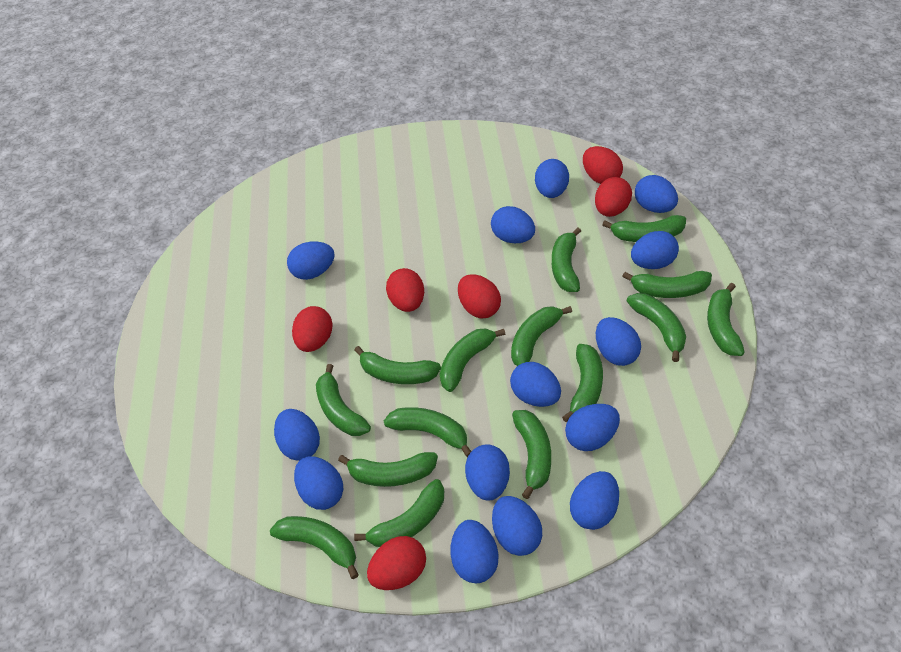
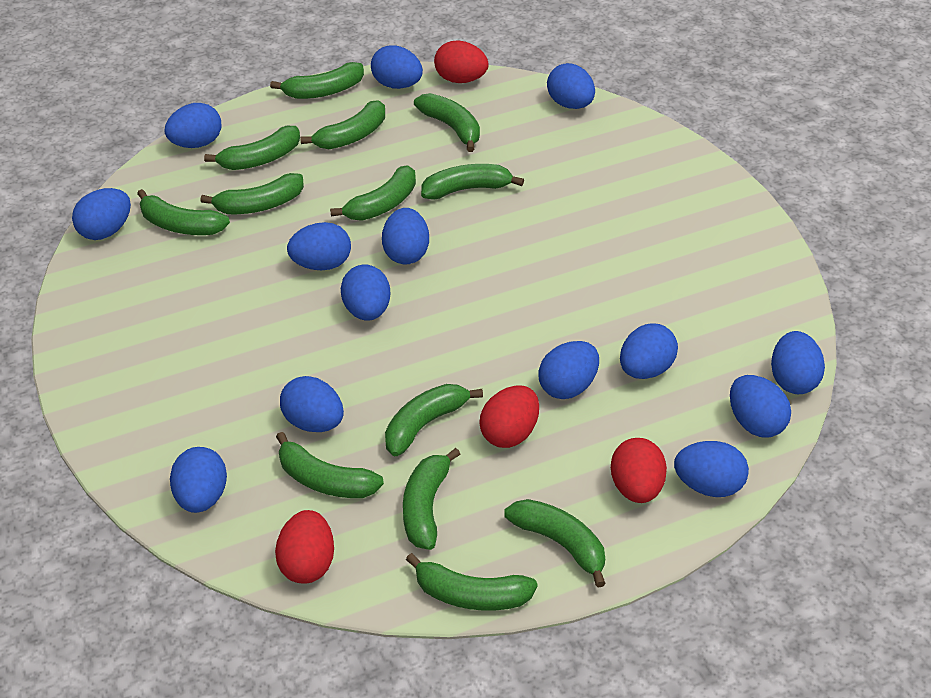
green banana: [270,516,359,579] [316,364,371,436] [338,452,438,487] [354,346,441,384] [354,479,444,547] [384,407,471,457] [440,328,505,392] [511,306,572,366] [512,410,551,499] [552,227,581,292] [562,344,603,422] [602,215,686,242] [622,271,712,298] [627,293,686,362] [707,283,745,356] = 15 -> [137,189,230,235] [200,173,304,214] [204,126,300,170] [270,62,364,99] [276,432,384,498] [300,100,385,149] [330,165,416,221] [385,384,483,456] [403,448,460,550] [406,553,538,611] [414,93,480,152] [421,164,524,200] [504,499,606,587] = 13
red egg: [292,306,333,352] [367,536,426,590] [386,268,424,312] [458,274,501,318] [583,146,623,184] [595,177,632,217] = 6 -> [275,510,334,584] [434,40,489,83] [479,385,539,448] [611,438,667,503] = 4

